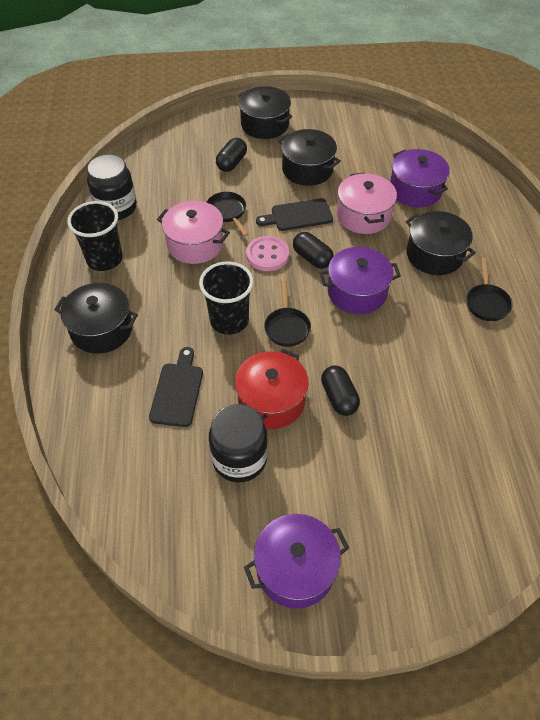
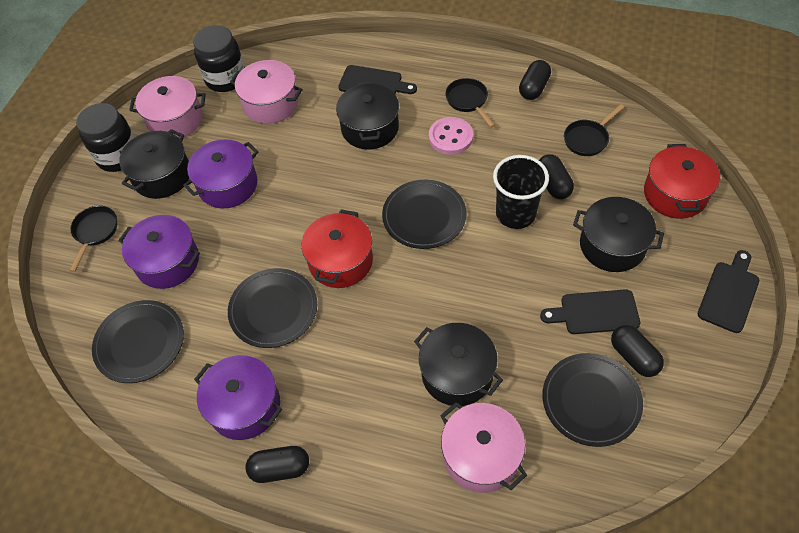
black capsule: [216,138,247,172] [293,232,334,269] [321,365,360,416] = 3 -> [246,446,309,483] [519,60,551,100] [539,154,574,199] [611,325,664,377] = 4
black cup: [67,201,123,271] [199,262,254,335] = 2 -> [493,155,549,229] = 1
black cutting board: [149,347,203,427] [256,198,333,231] = 2 -> [338,65,417,94] [540,289,640,334] [698,250,759,333] = 3
black plate: none = 0 -> [92,300,184,383] [228,268,317,348] [382,180,467,249] [542,353,643,447] = 4
pink pot: [157,201,230,264] [337,172,397,234] = 2 -> [129,76,206,139] [230,60,303,124] [440,402,527,493] = 3
red pot: [235,349,309,429] = 1 -> [301,209,373,288] [644,144,720,219] = 2

